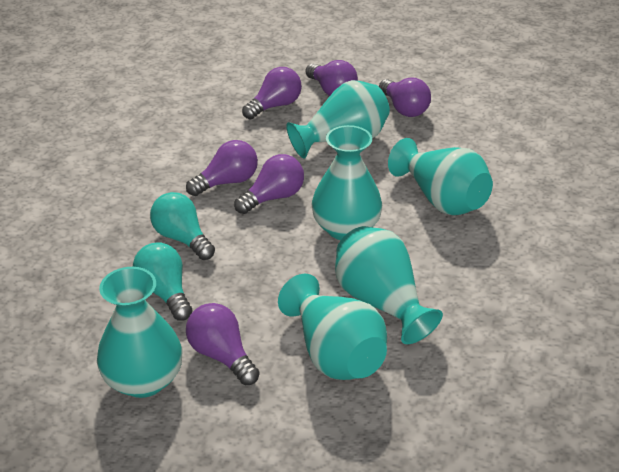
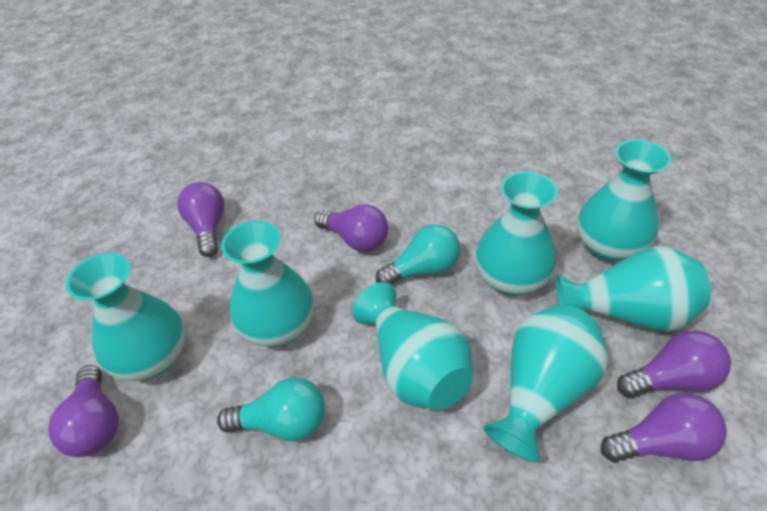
purple light bulb: [186,140,258,196] [186,303,260,385] [234,154,304,214] [242,67,302,120] [306,60,358,96] [379,78,431,117] = 6 -> [48,365,119,457] [177,182,224,257] [315,204,388,252] [601,393,727,463] [617,330,731,398] = 5
turquoise vase: [97,267,182,398] [278,274,387,380] [286,80,390,159] [311,125,382,240] [335,226,443,344] [388,138,493,215] = 6 -> [66,253,186,381] [221,220,314,347] [353,282,473,410] [475,171,558,296] [483,305,608,462] [556,246,711,332] [577,139,672,262] = 7

